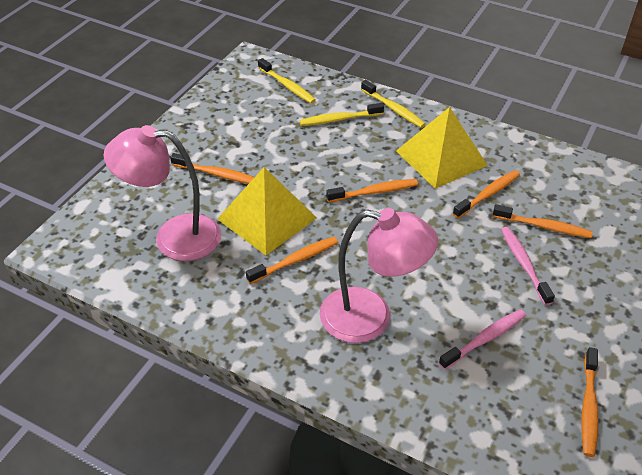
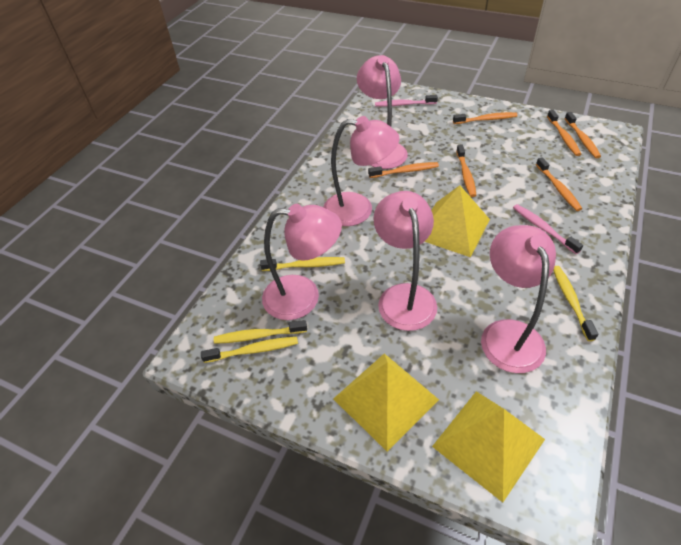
pink lamp: [104,125,221,261] [320,208,438,343] = 2 -> [262,204,342,320] [323,116,400,226] [357,55,408,169] [373,191,437,331] [481,225,556,373] = 5
yellow pyramid: [217,167,317,255] [396,107,488,189] = 2 -> [333,353,439,452] [424,185,490,257] [432,391,545,502] = 3
yellow toothbrush: [258,58,316,104] [300,103,384,126] [361,80,426,128] = 3 -> [201,337,298,363] [214,320,307,344] [260,257,345,271] [553,266,598,341] = 4

